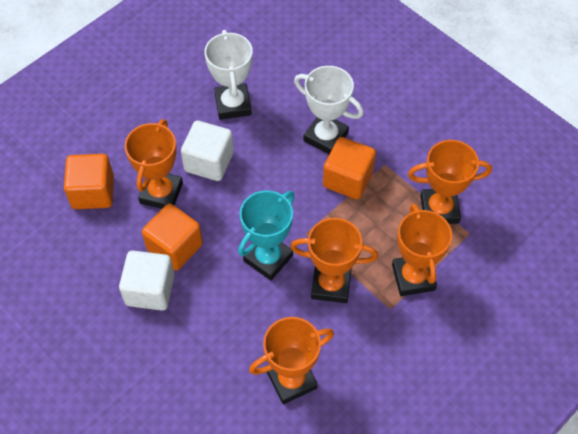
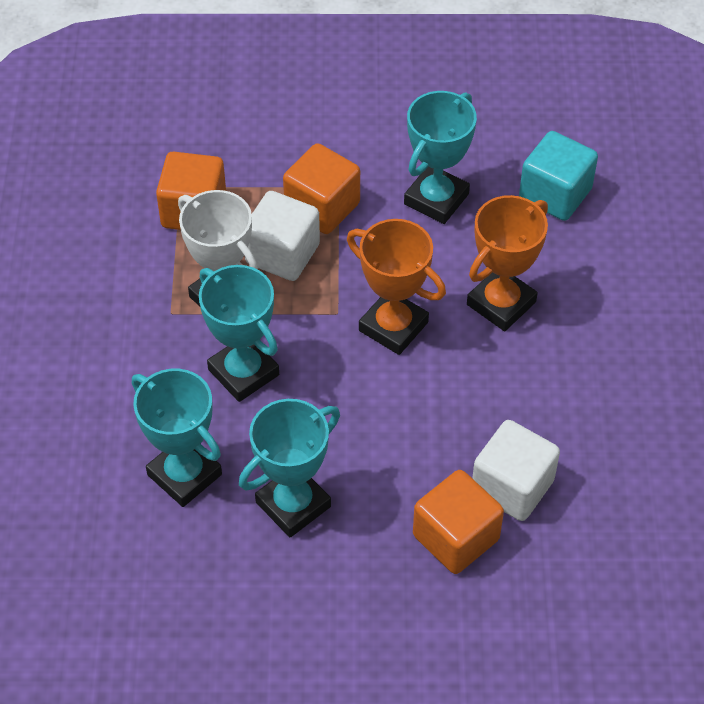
orange trophy: [125,119,183,209] [249,317,334,404] [290,218,378,303] [392,204,452,296] [408,140,492,224] = 5 -> [347,219,446,355] [467,195,548,331] = 2
turquoise cube: none = 0 -> [519,131,598,221] = 1
turquoise trophy: [238,190,295,280] = 1 -> [132,369,222,507] [199,265,279,402] [239,399,340,538] [404,91,477,224] = 4
white trophy: [205,30,253,120] [294,66,363,154] = 2 -> [178,190,258,306] = 1

